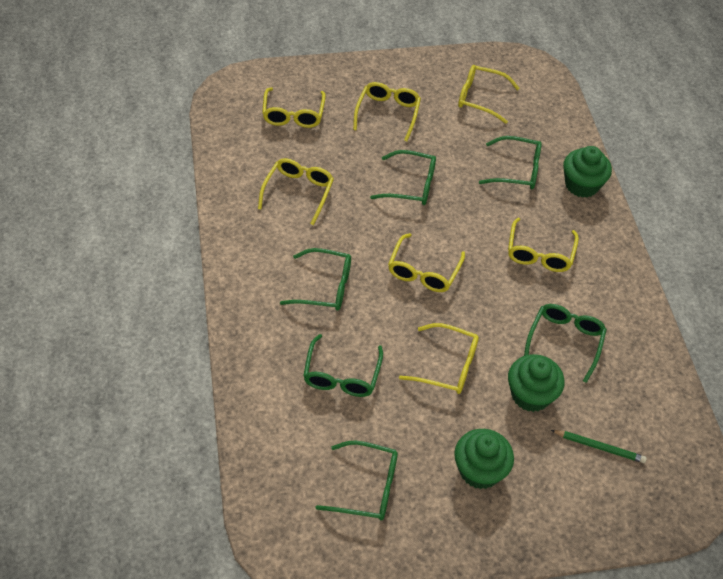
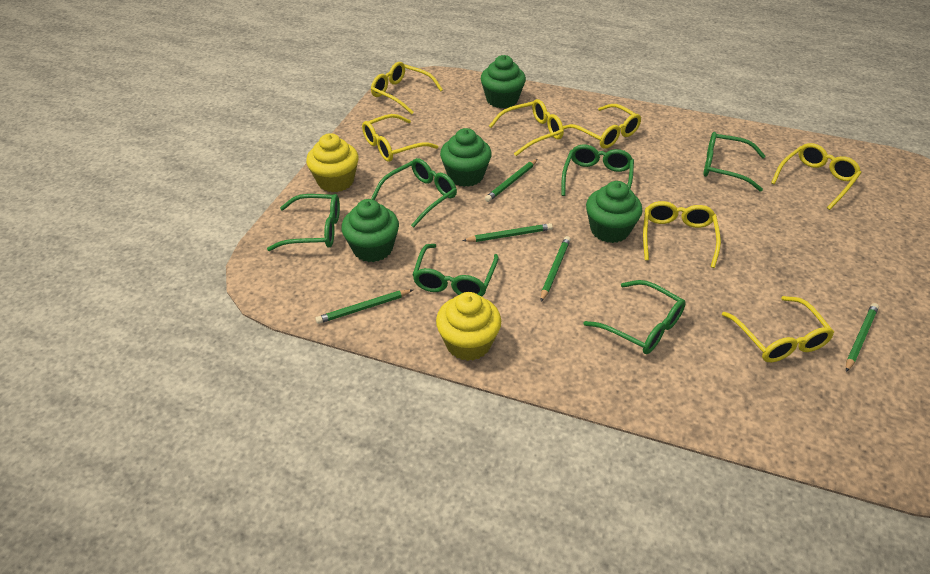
green cupcake: [454,429,514,489] [508,354,564,412] [563,146,612,198] = 3 -> [341,199,399,262] [440,128,492,187] [481,55,526,108] [586,181,642,243] = 4
green pencil: [551,430,647,463] = 1 -> [315,290,413,324] [462,223,553,242] [485,159,538,202] [541,236,570,302] [846,303,879,372] = 5
yellow cupcake: none = 0 -> [306,133,359,192] [436,292,501,361] = 2

